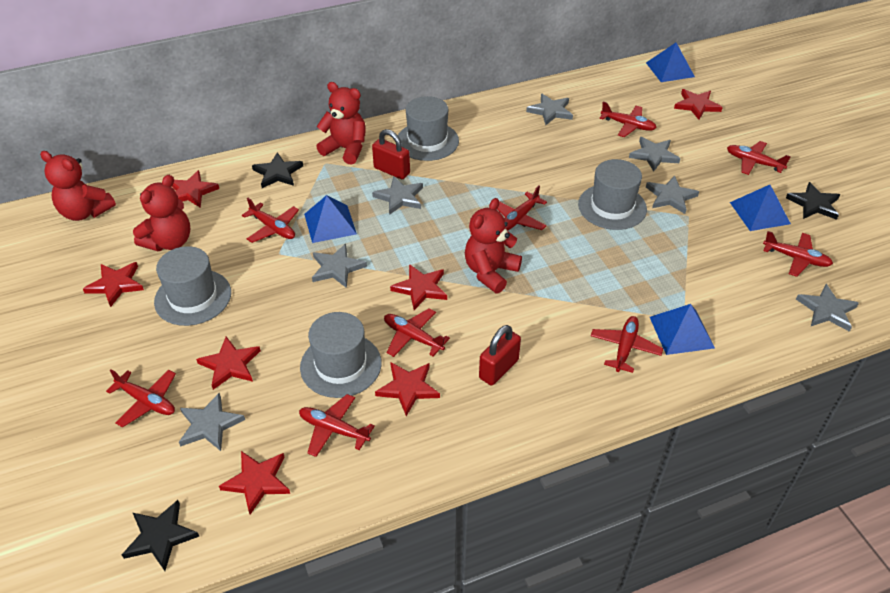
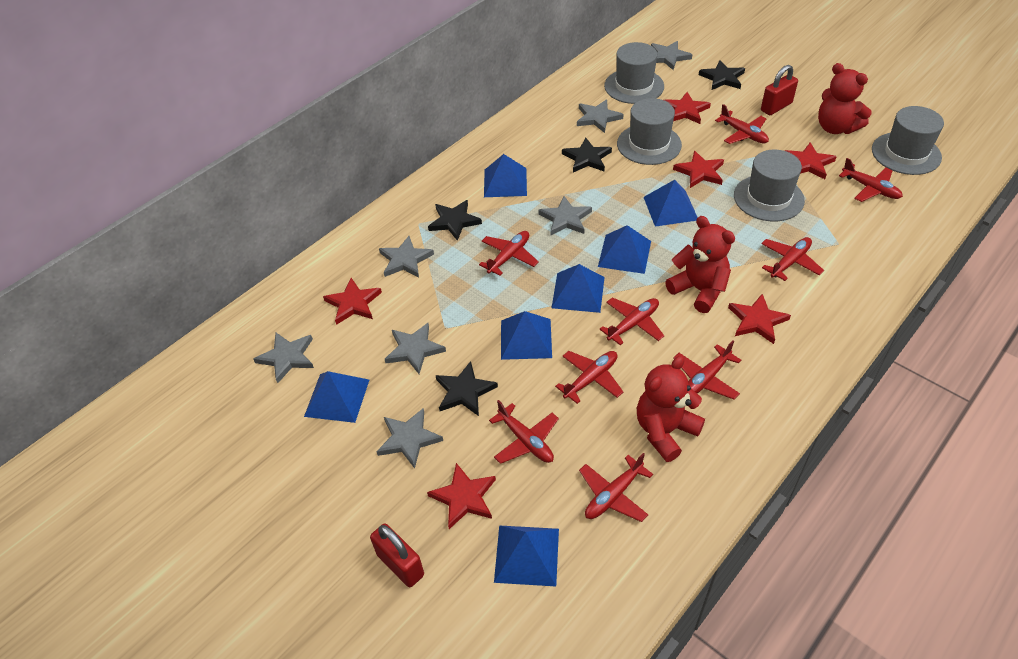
black star: [122,500,199,571] [252,152,303,188] [786,182,840,220] = 3 -> [428,200,482,241] [435,361,498,416] [562,138,612,173] [699,60,745,90] = 4
blue pyramid: [304,195,357,243] [646,43,695,82] [650,304,715,355] [730,185,791,231] = 4 -> [304,371,369,423] [484,154,527,197] [494,525,559,586] [501,311,552,360] [552,264,605,313] [598,225,651,274] [644,180,698,227] = 7
red star: [83,262,144,307] [172,170,219,208] [196,337,261,390] [219,451,290,514] [375,362,440,416] [390,264,447,310] [674,89,723,120] = 7 -> [323,278,382,325] [427,463,496,529] [664,92,711,124] [673,151,724,188] [728,294,791,344] [785,142,837,179] = 6
red teddy bear: [40,151,116,221] [133,175,190,251] [316,82,366,165] [465,198,522,293] = 4 -> [637,356,705,462] [665,216,735,313] [818,63,872,134] = 3

